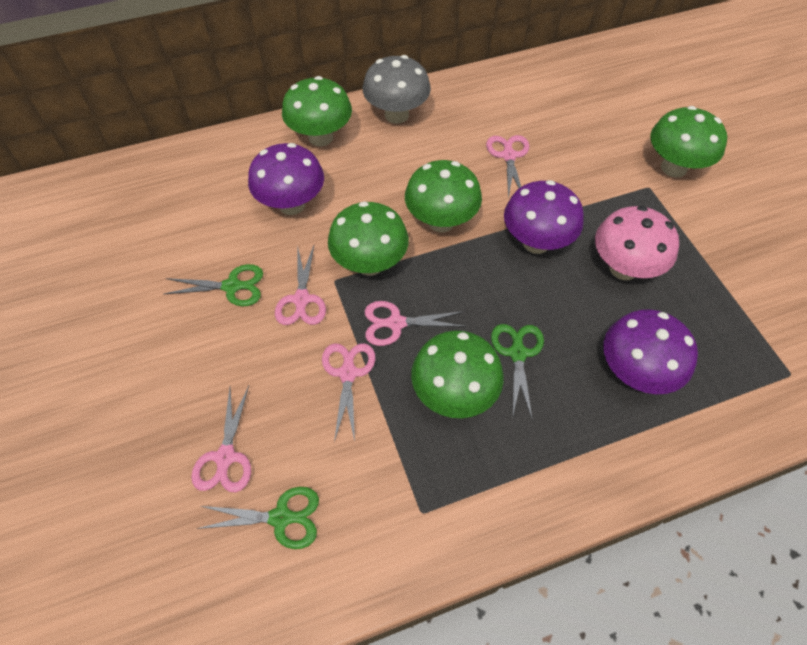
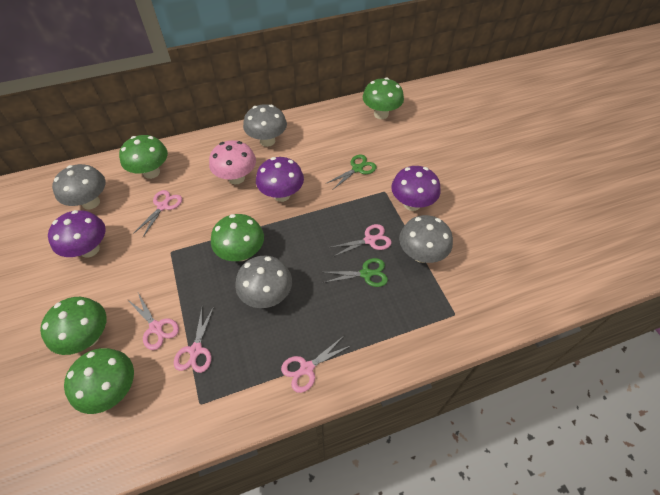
green scissors: [164,264,263,306] [196,487,319,549] [491,324,544,419] = 3 -> [323,258,388,287] [327,155,377,189] = 2
grey mushroom: [363,55,431,124] = 1 -> [52,164,106,210] [235,256,292,308] [243,104,287,147] [399,215,453,263] = 4

